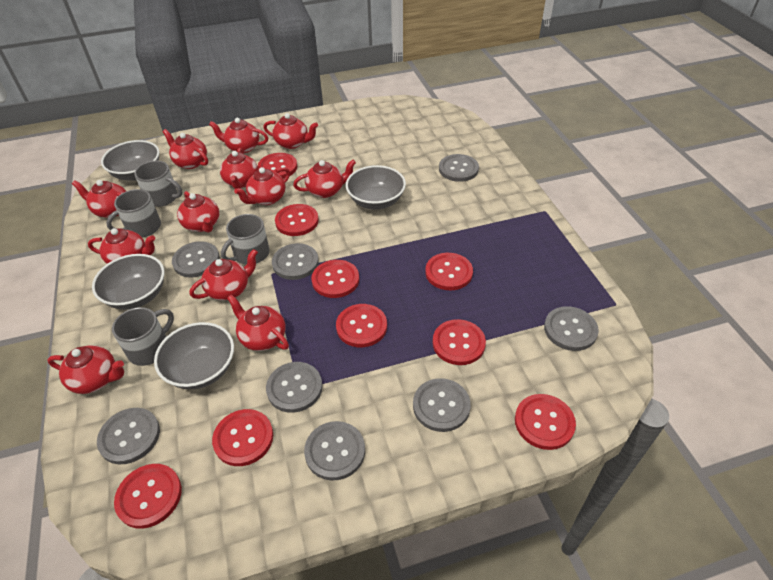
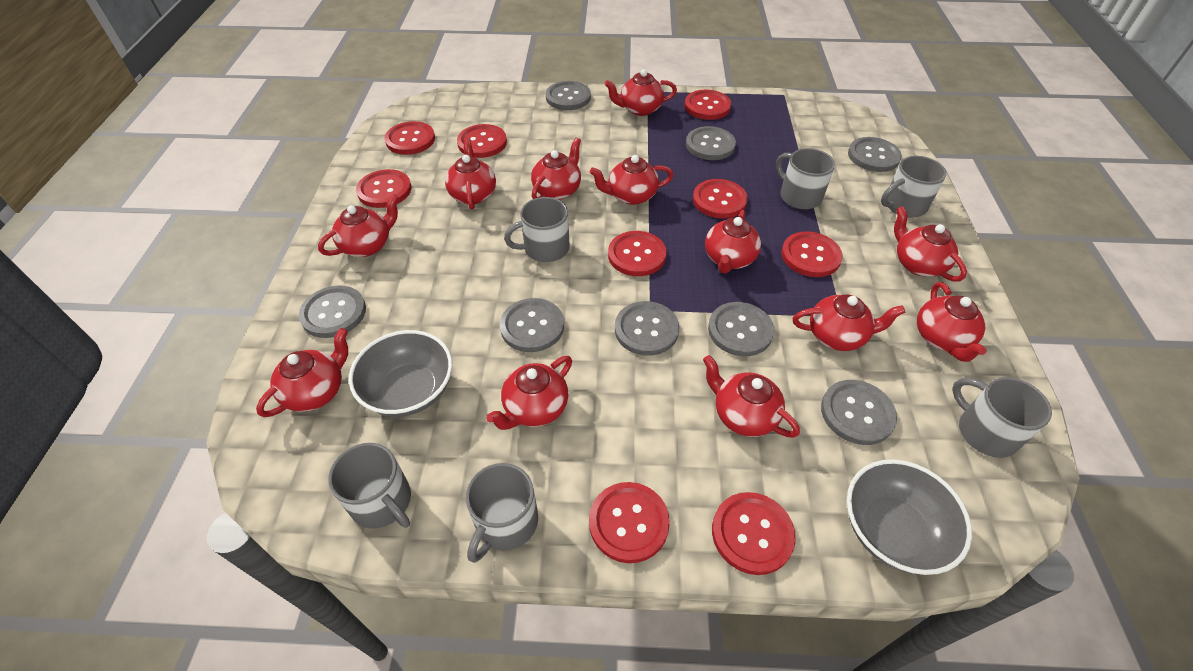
grey bowl: [92,254,164,310] [101,140,160,181] [154,322,234,389] [346,165,406,210] = 4 -> [349,330,452,417] [847,459,972,575] = 2
grey mug: [106,189,161,237] [112,307,174,366] [134,161,183,207] [221,214,270,264] = 4 -> [328,443,411,529] [466,463,538,563] [504,197,570,262] [776,148,835,209] [881,156,947,218] [952,377,1052,458] = 6

